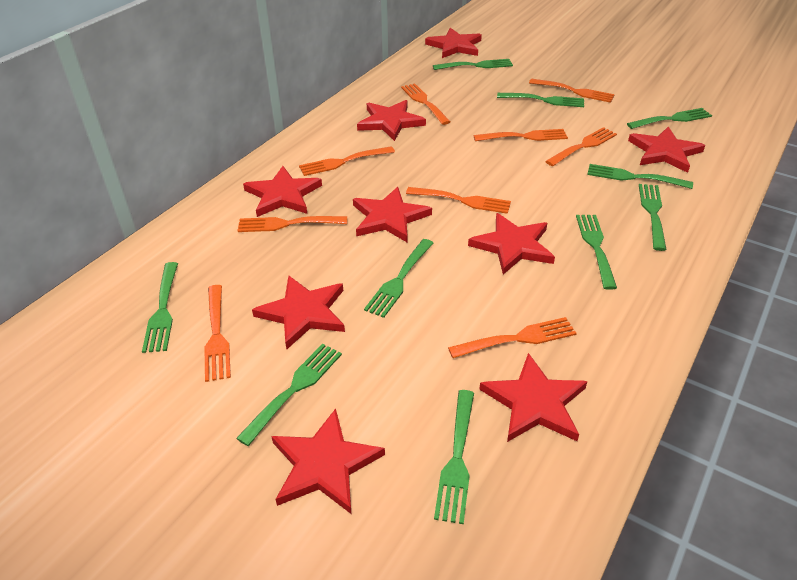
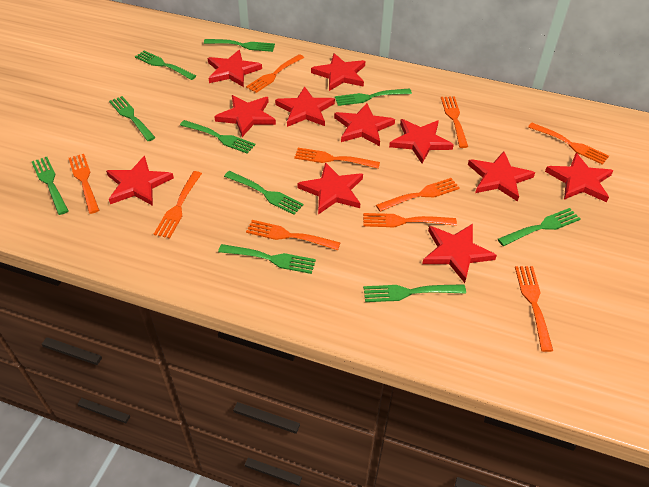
orange fork: [204,285,231,382] [237,216,347,232] [299,146,395,176] [401,83,450,125] [406,187,511,214] [448,317,577,358] [474,129,568,141] [529,79,615,103] [545,127,617,166] = 9 -> [69,154,99,214] [154,171,202,238] [246,54,304,93] [246,220,340,250] [294,148,380,169] [363,213,457,228] [376,178,460,212] [441,96,468,148] [515,266,553,352] [528,123,609,165] = 10
red star: [243,166,322,217] [252,276,345,349] [271,408,385,514] [353,187,432,242] [357,100,426,141] [425,28,482,58] [468,213,555,275] [479,353,588,442] [628,127,705,173] = 9 -> [106,156,174,206] [208,50,262,87] [214,95,276,137] [275,86,335,127] [297,162,363,214] [311,53,365,91] [334,103,395,146] [389,119,454,163] [422,224,497,283] [468,152,535,202] [545,153,614,202] = 11

